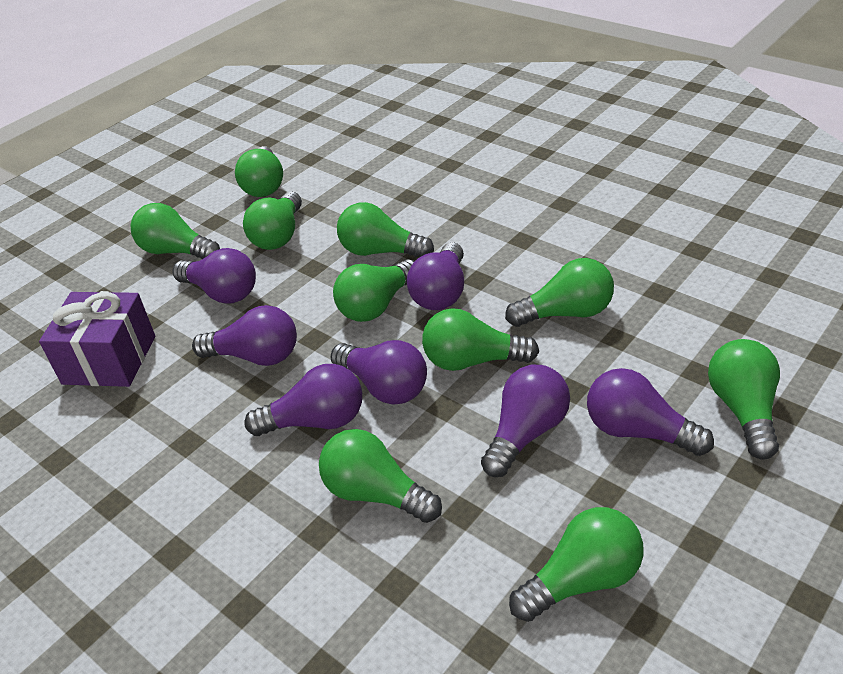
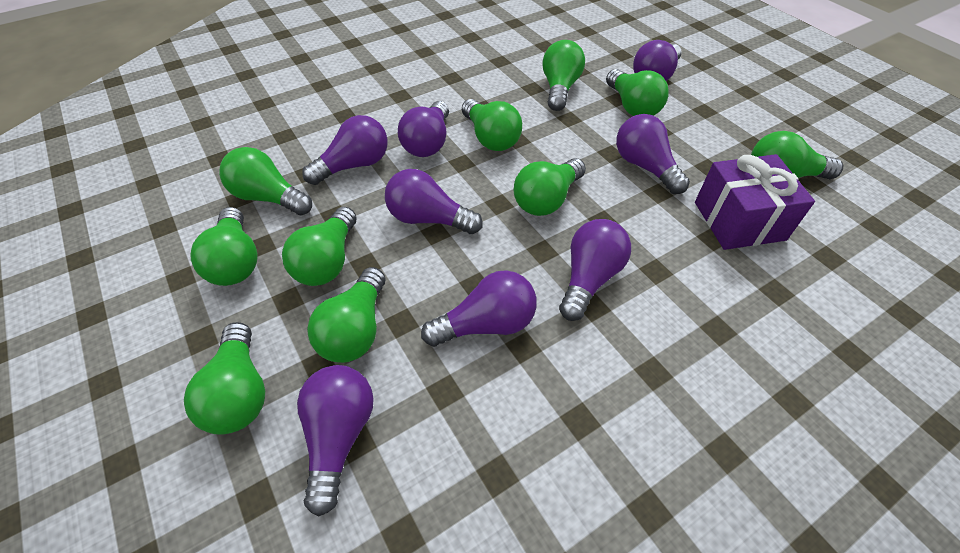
purple light bulb: [173,248,256,304] [192,305,297,366] [244,364,362,436] [330,340,427,405] [407,242,464,310] [481,365,570,477] [587,368,714,456] = 7 -> [297,365,374,517] [302,115,388,185] [385,169,483,234] [398,101,449,157] [421,270,537,347] [559,219,631,321] [616,114,690,194] [633,40,682,81] = 8

